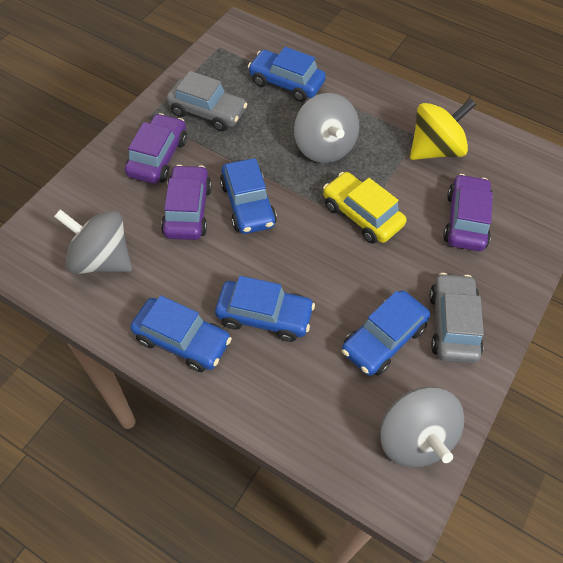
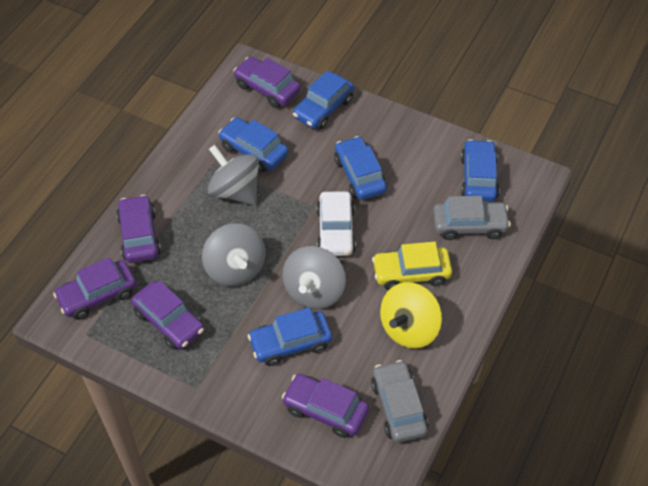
purple car: [125,113,187,184] [161,165,212,240] [443,174,493,251] = 3 -> [53,257,136,320] [116,195,161,263] [131,281,204,350] [233,57,301,108] [282,374,369,438] = 5
white car: none = 0 -> [317,191,356,256] = 1

